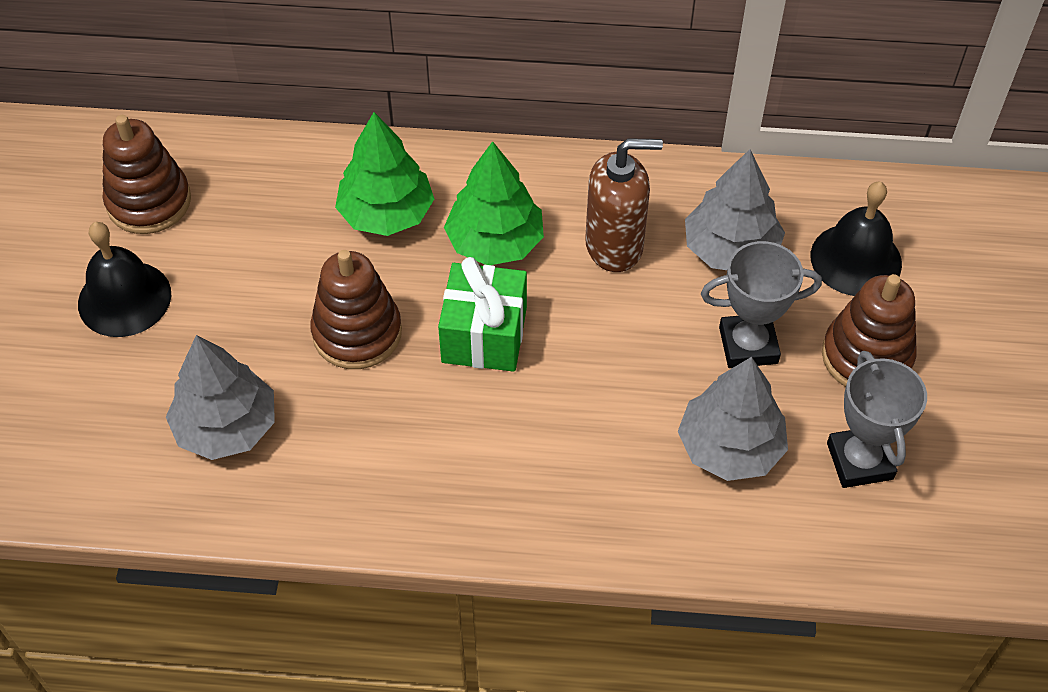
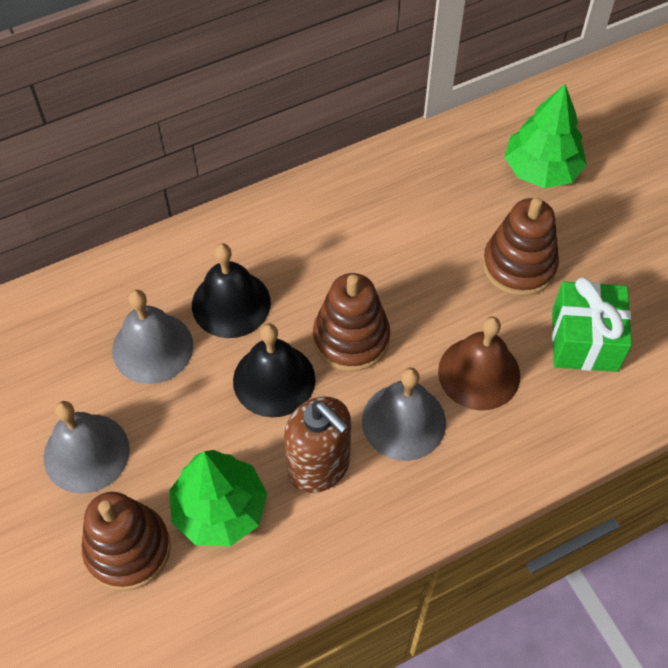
brown bell: none = 0 -> [438,317,520,411] = 1
grey bell: none = 0 -> [44,401,130,494] [112,290,193,384] [362,368,446,461] = 3
grey tree: [166,335,275,460] [678,357,788,481] [685,149,785,270] = 3 -> none = 0
grey trophy: [701,241,822,368] [827,351,927,488] = 2 -> none = 0

